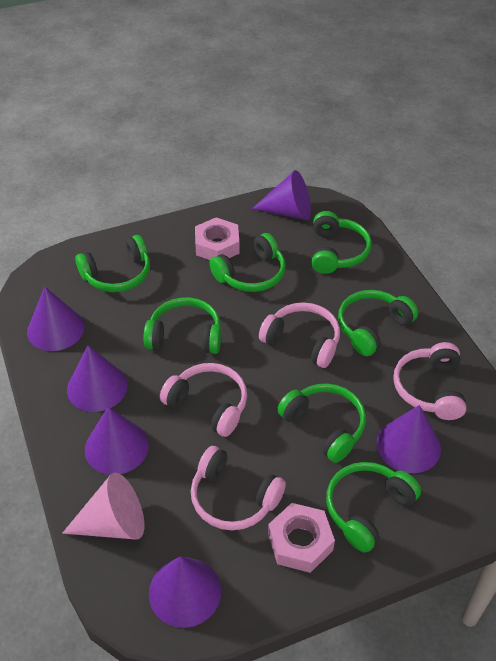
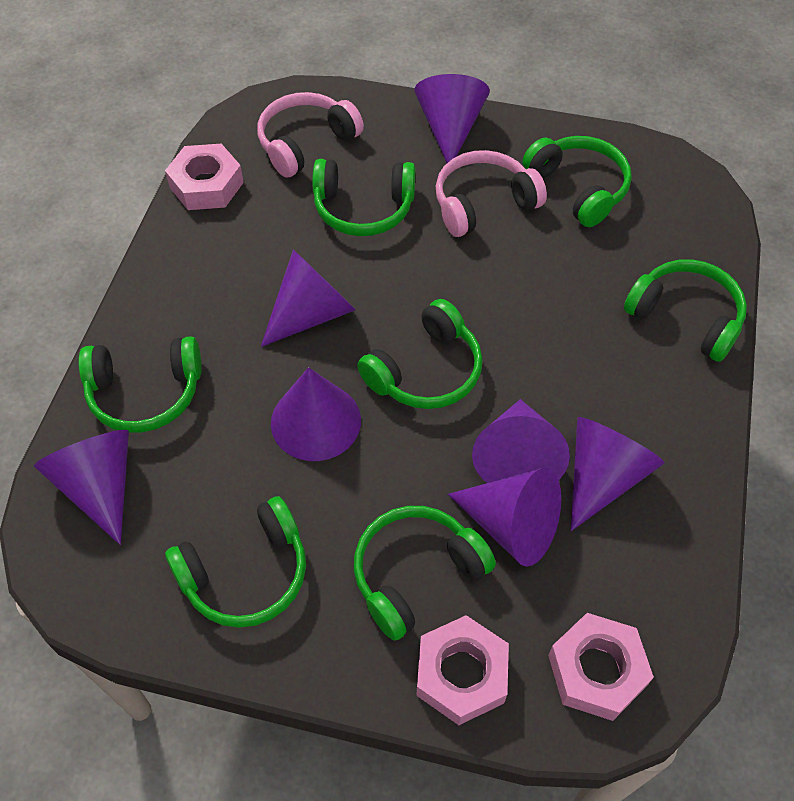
pink cone: [62,473,144,540] = 1 -> none = 0
pink headphones: [160,363,247,437] [191,446,286,530] [259,302,340,368] [393,342,466,420] = 4 -> [257,92,364,177] [435,150,547,237] = 2
pink nut: [195,217,240,260] [268,503,335,573] = 2 -> [165,144,244,210] [416,615,509,725] [548,613,654,721] = 3
purple cone: [27,287,85,351] [67,346,128,412] [85,407,149,475] [149,556,221,628] [252,170,311,220] [377,405,441,473] = 6 -> [34,430,129,545] [261,250,356,347] [271,367,361,461] [415,74,490,163] [448,468,561,567] [472,399,570,483] [571,417,665,531] = 7

